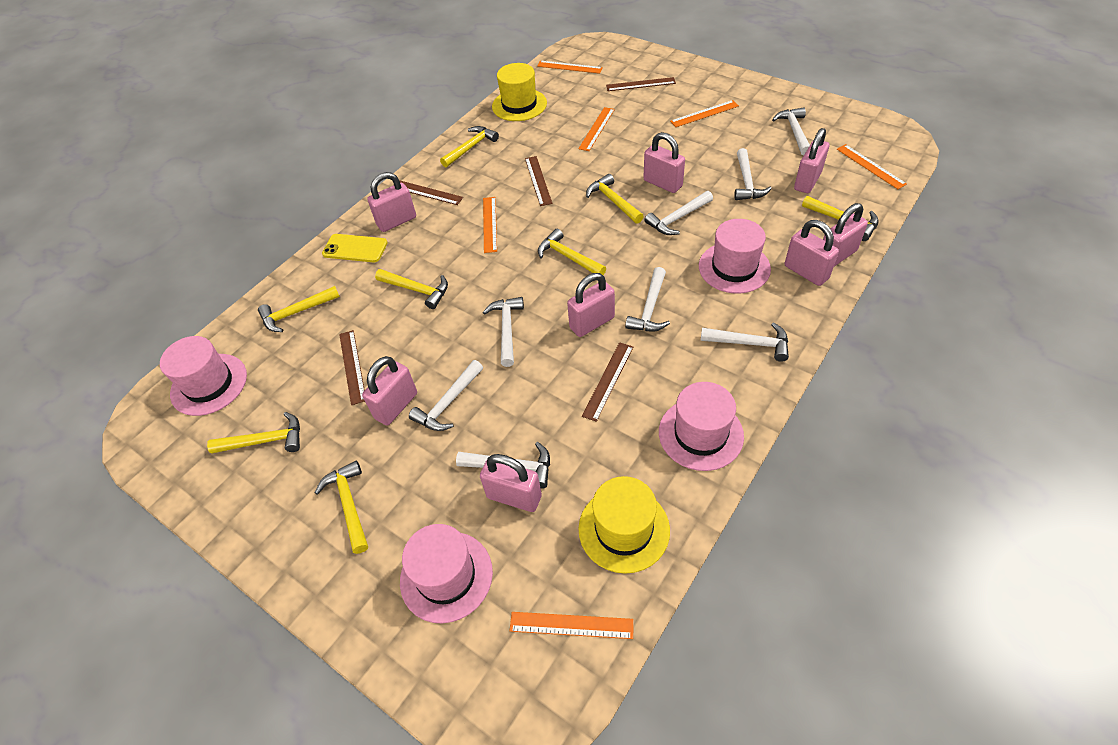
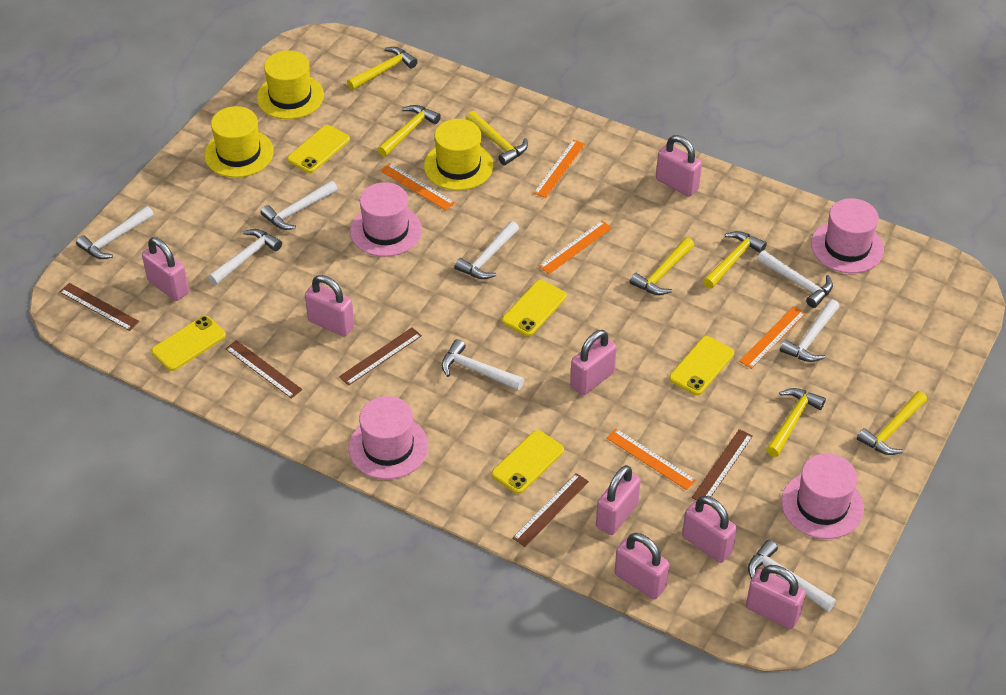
orange ruler: [483,197,497,253] [510,612,634,639] [537,61,603,74] [578,107,615,151] [670,100,739,127] [837,144,907,189] = 6 -> [380,163,455,210] [533,140,585,198] [539,221,612,274] [607,429,696,490] [739,306,806,369] = 5
yellow hammer: [207,412,300,454] [258,286,340,332] [315,461,368,554] [375,269,448,309] [440,126,499,167] [538,229,606,275] [586,174,644,224] [802,196,879,241] = 8 -> [347,47,418,90] [377,105,441,157] [466,111,528,166] [630,237,694,295] [703,231,767,289] [766,388,826,457] [857,391,927,455] = 7
yellow hat: [492,63,547,121] [578,476,670,574] = 2 -> [204,106,274,178] [257,50,324,119] [424,119,493,190] = 3
yellow phone: [322,234,388,262] = 1 -> [151,316,226,371] [287,125,350,173] [492,430,564,494] [502,280,566,336] [669,336,734,395] = 5

